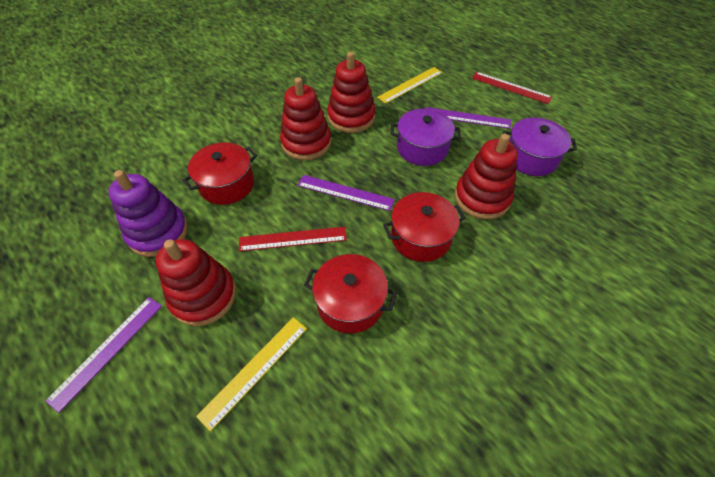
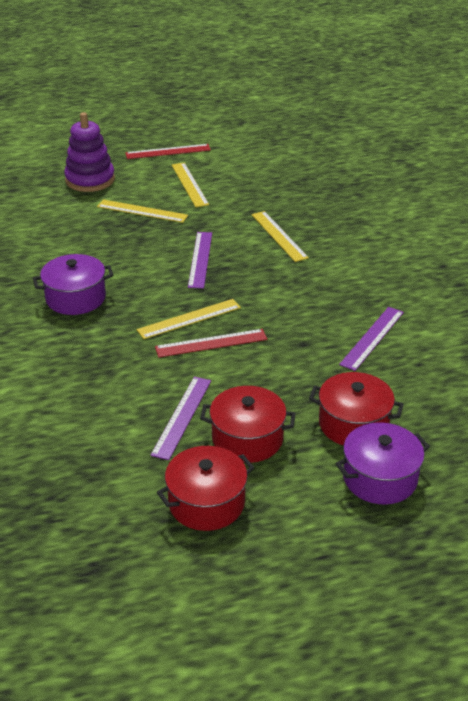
red stacking toy: [156,239,236,326] [280,77,331,160] [327,52,375,133] [455,134,518,219] = 4 -> none = 0
yellow ruler: [196,317,307,431] [377,67,443,104] = 2 -> [97,199,188,223] [137,299,241,339] [172,163,209,207] [251,211,309,262] = 4

